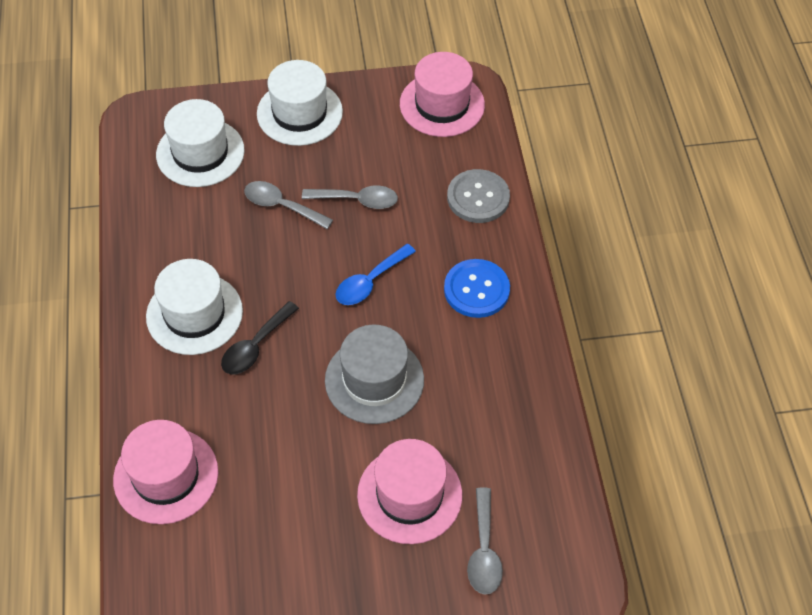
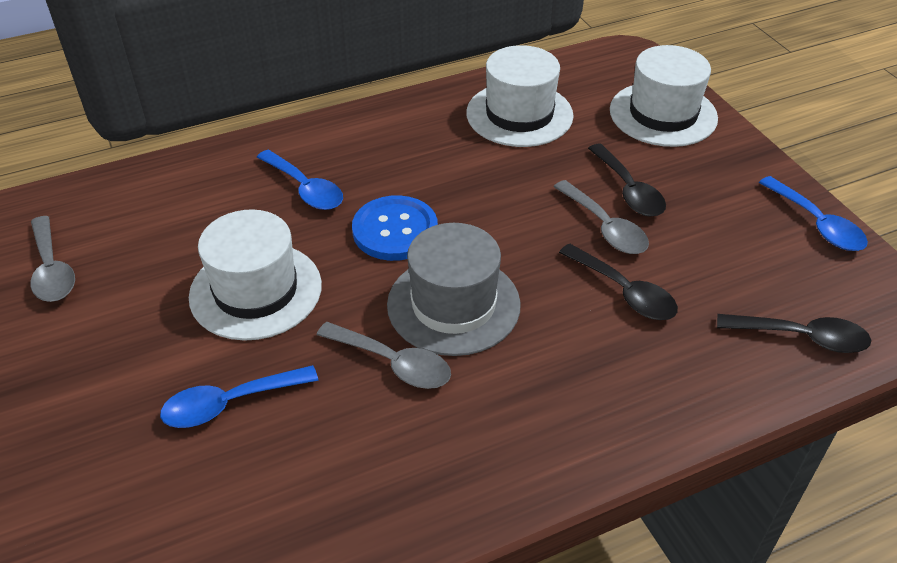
black spoon: [221,301,299,374] = 1 -> [559,244,678,320] [588,144,666,217] [717,314,871,353] = 3
blue spoon: [335,244,416,305] = 1 -> [160,365,319,428] [257,150,343,210] [759,176,868,251] = 3
grey button: [447,169,510,223] = 1 -> none = 0
pink hat: [113,420,218,524] [357,439,462,544] [400,52,485,137] = 3 -> none = 0

